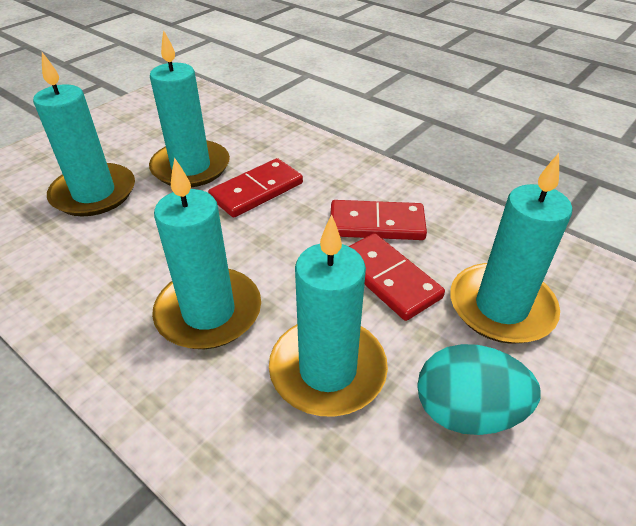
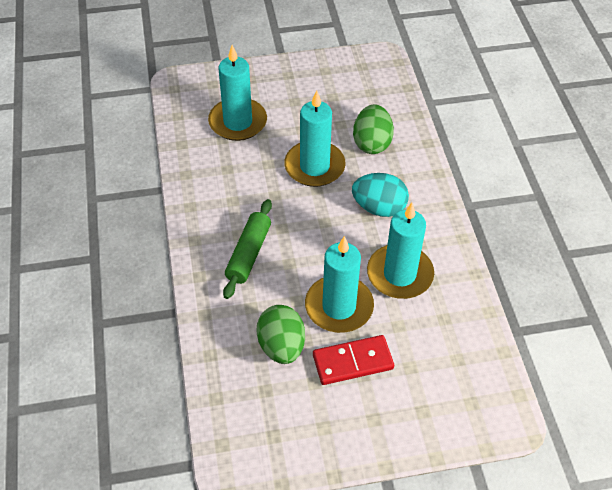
green egg: none = 0 -> [256,305,305,364] [353,104,394,154] = 2
green rolling pin: none = 0 -> [223,199,272,299] = 1
red domino: [208,158,303,218] [330,200,427,240] [349,233,445,321] = 3 -> [313,335,394,385] = 1
turquoise candle: [33,52,135,217] [149,30,230,187] [152,157,261,349] [269,214,388,417] [450,153,572,344] = 5 -> [208,45,267,141] [284,90,346,187] [305,236,374,333] [367,203,434,299] = 4

